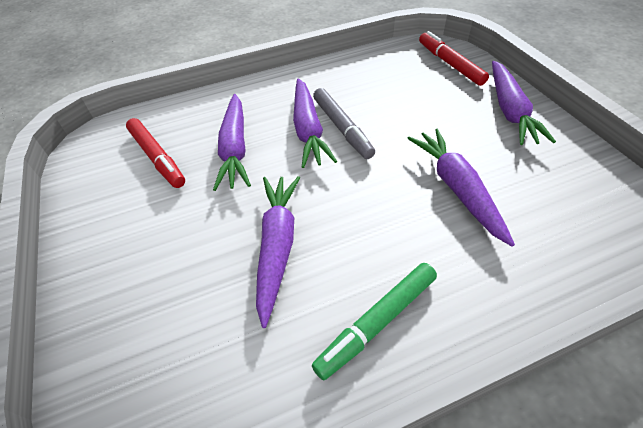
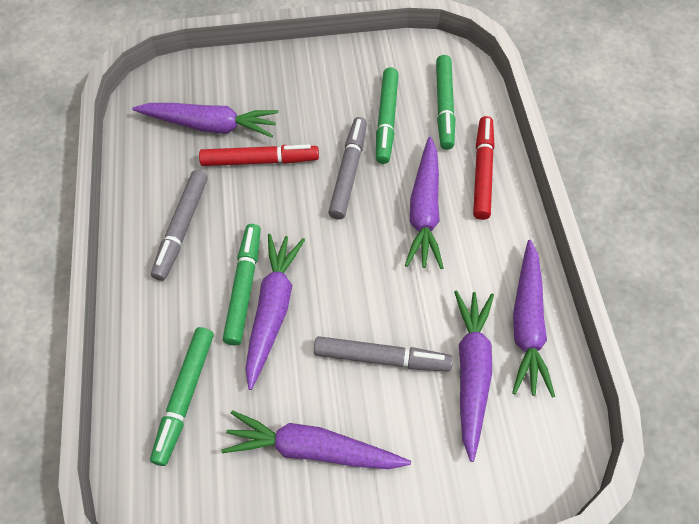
green marker: [312,263,437,380] = 1 -> [150,327,214,466] [223,224,261,345] [376,67,399,164] [436,55,455,150] = 4
grey marker: [313,88,375,159] = 1 -> [151,170,208,281] [314,336,453,372] [328,117,367,220] = 3
purple carrot: [213,94,251,191] [256,176,300,328] [293,78,337,168] [407,129,515,247] [492,61,556,145] = 5 -> [132,103,279,138] [221,410,411,469] [245,234,305,390] [405,137,444,269] [454,291,494,462] [512,240,555,398] = 6

